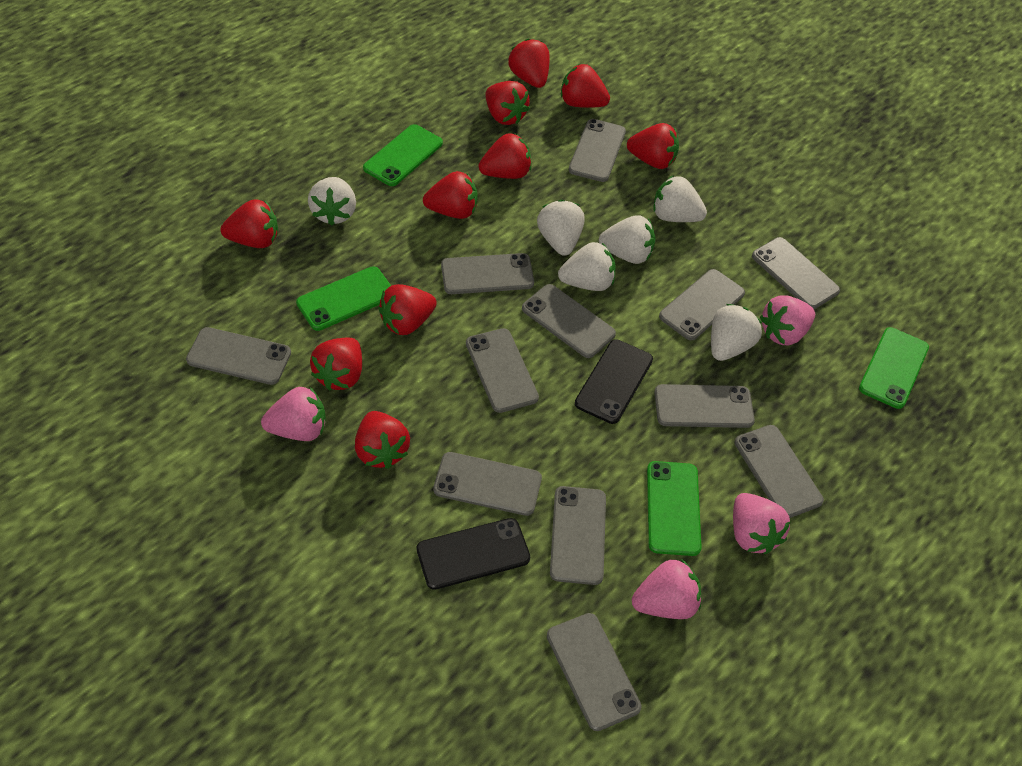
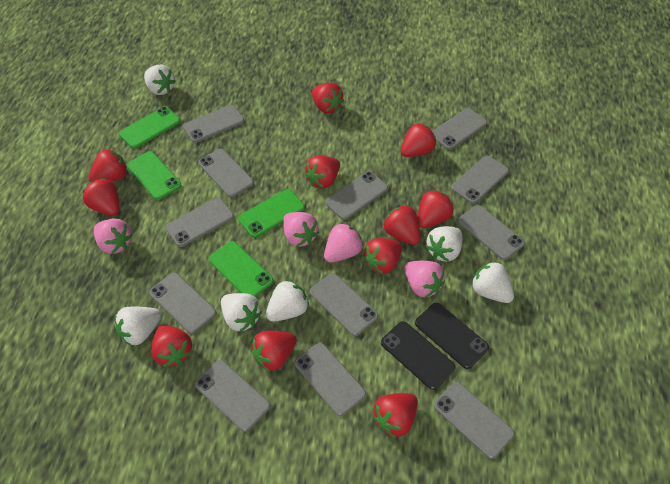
red strawberry: [221,199,278,248] [310,338,362,391] [355,411,410,469] [378,284,437,335] [423,171,478,219] [479,133,531,179] [486,81,530,125] [508,39,550,88] [561,64,610,108] [627,123,679,169] = 10 -> [82,178,120,216] [89,149,128,182] [151,325,192,367] [251,331,297,371] [304,155,340,188] [312,83,344,113] [363,238,402,274] [372,393,418,438] [383,205,421,245] [401,123,436,157] [418,190,454,228] = 11

